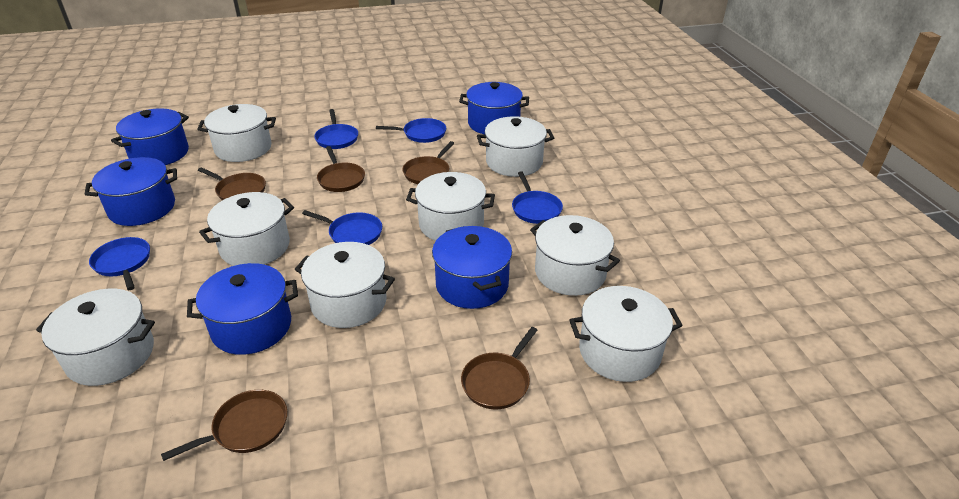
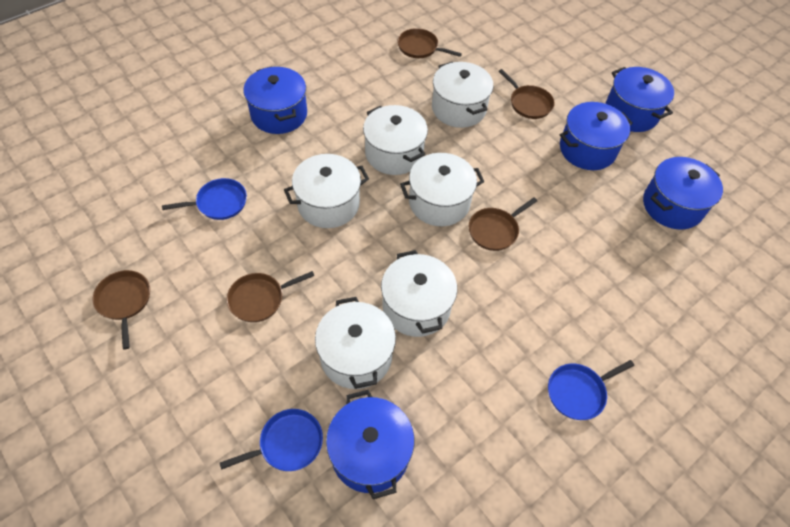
blue pan: [89,237,150,290] [302,210,382,245] [314,109,358,149] [376,118,446,143] [512,171,563,224] = 5 -> [162,178,247,220] [220,409,323,471] [548,360,634,420] = 3
white pot: [36,289,155,386] [197,104,276,162] [199,192,294,266] [295,242,395,328] [406,172,495,241] [477,116,554,177] [530,215,620,296] [569,286,683,382] = 8 -> [284,154,369,228] [315,297,396,389] [363,105,428,175] [381,250,457,337] [400,153,484,226] [432,62,493,128] = 6

